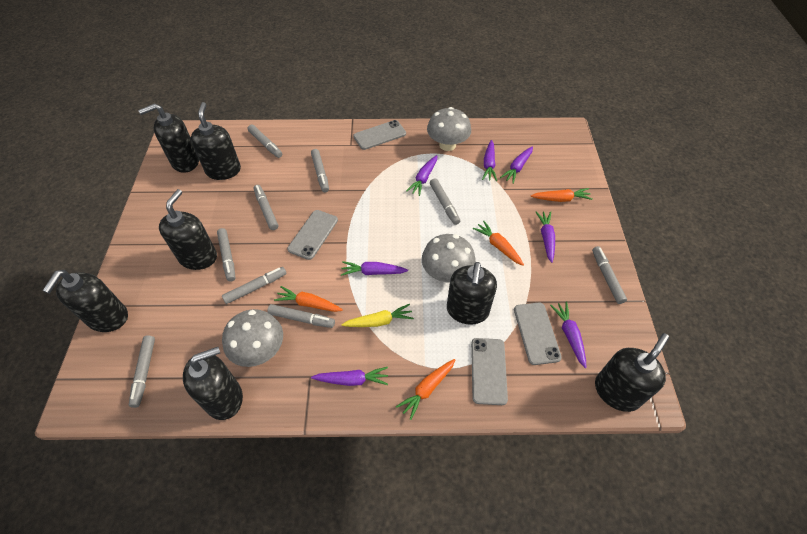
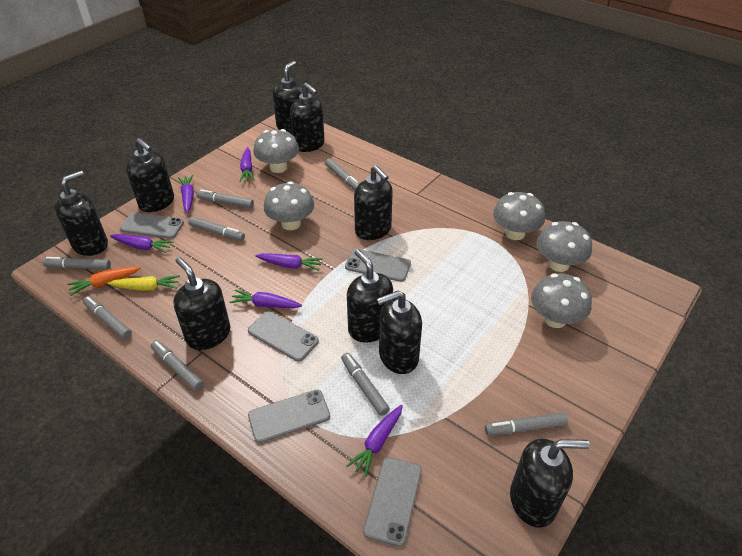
black soap dispenser: [43,270,128,332] [138,103,199,173] [159,189,217,270] [183,347,243,420] [191,102,241,180] [447,262,497,325] [595,333,669,412] = 7 -> [54,171,108,256] [126,138,174,212] [173,257,230,350] [272,61,303,134] [290,83,325,152] [347,249,393,343] [354,165,393,240] [377,290,422,374] [510,439,590,528] = 9
grey marker: [129,335,155,408] [217,228,236,282] [222,267,287,304] [247,124,282,158] [253,185,278,230] [267,304,335,328] [311,149,329,192] [430,179,460,225] [592,246,627,304] = 9 -> [43,257,111,270] [83,296,132,339] [151,340,204,391] [188,216,245,241] [196,189,254,208] [325,158,360,190] [341,353,390,416] [485,412,568,435] = 8
grey mushroom: [222,309,283,367] [422,234,476,282] [427,107,471,151] = 3 -> [253,129,299,173] [264,181,314,230] [493,192,545,240] [531,273,592,328] [537,221,592,272] = 5
grey phone: [287,210,338,260] [353,120,406,150] [471,338,508,405] [514,303,562,365] = 4 -> [120,212,184,239] [248,311,319,362] [248,390,330,443] [345,249,411,282] [363,457,422,547] = 5
orange carrot: [274,286,343,312] [396,359,455,420] [472,220,524,266] [531,188,593,202] = 4 -> [67,267,141,296] = 1
purple carrot: [311,367,388,386] [341,261,408,276] [406,155,437,196] [482,140,497,181] [500,146,533,184] [536,211,555,263] [550,302,587,368] = 7 -> [110,234,173,253] [178,175,194,213] [229,289,302,308] [239,147,254,182] [255,253,323,271] [347,405,403,477] = 6

